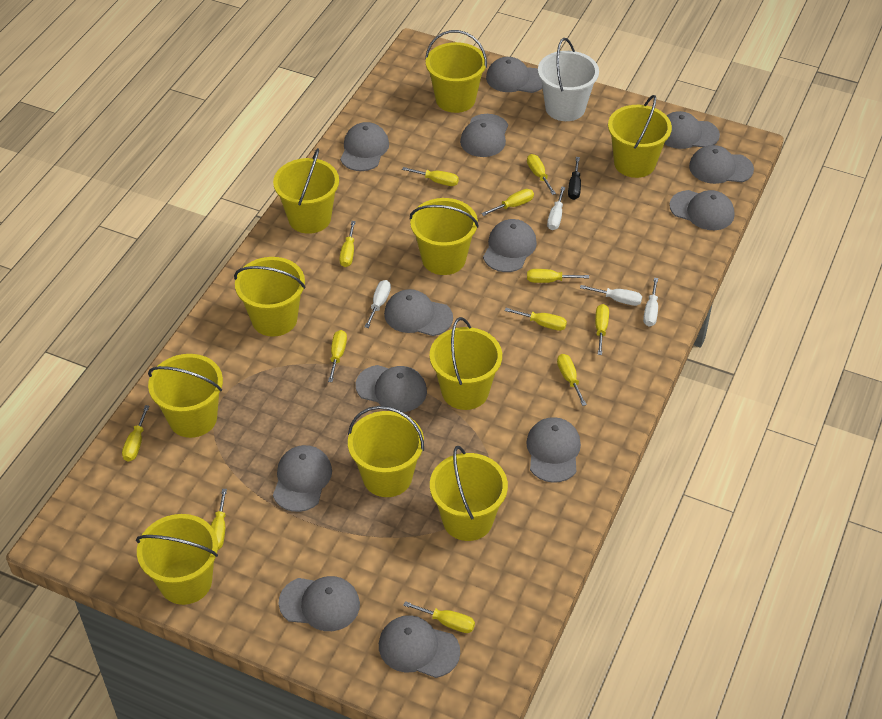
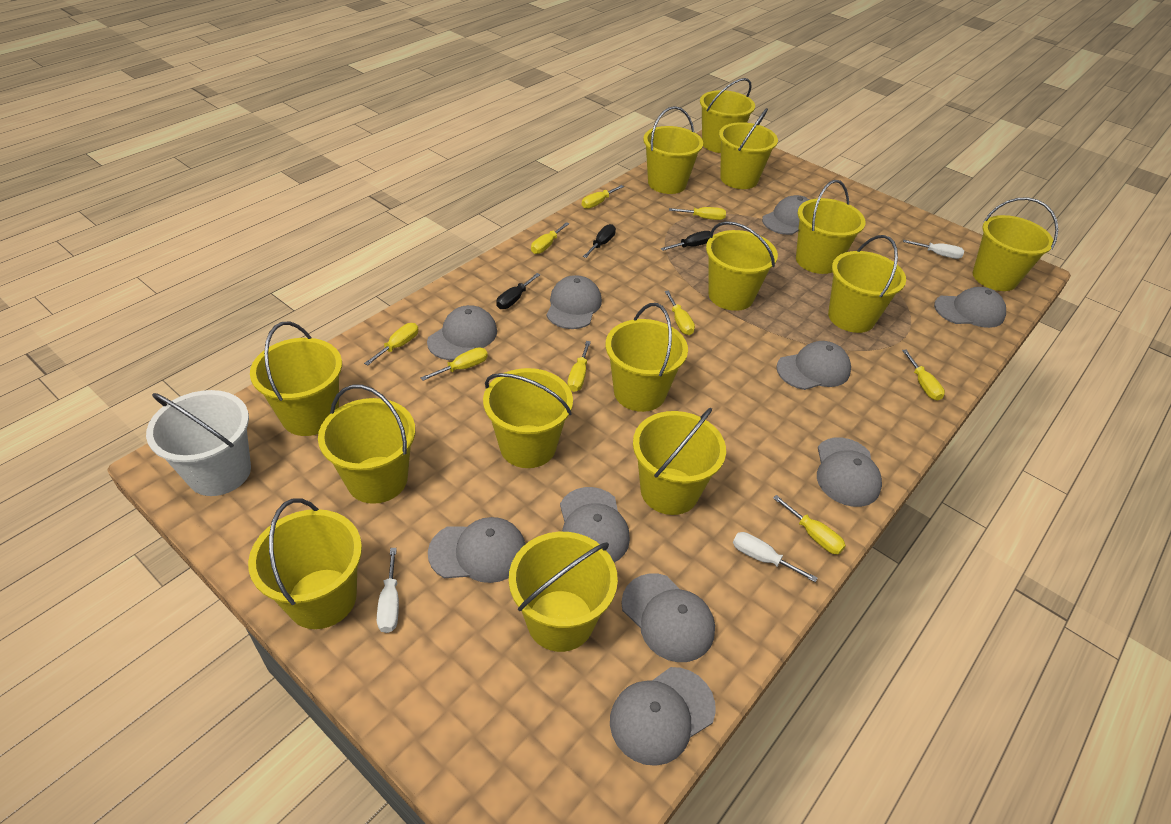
black screwdriver: [568,157,581,200] = 1 -> [496,273,540,309] [583,224,616,258] [661,231,710,251] = 3
grey cap: [273,445,332,512] [279,576,360,631] [340,122,389,171] [356,365,427,412] [379,615,460,678] [384,289,453,336] [460,114,508,157] [483,219,537,272] [486,57,542,93] [526,417,581,483] [664,111,720,149] [670,190,734,230] [689,145,754,184] = 13 -> [427,305,497,360] [428,517,525,583] [546,275,602,329] [560,487,630,562] [610,667,716,766] [621,574,715,662] [762,195,809,235] [776,341,851,390] [817,437,882,507] [934,287,1006,328] = 10
white screwdriver: [365,280,391,328] [547,187,565,230] [580,285,642,306] [643,278,658,327] = 4 -> [377,548,399,633] [733,532,817,582] [903,240,964,259] = 3
yellow bucket: [136,514,218,605] [148,354,223,438] [234,257,305,337] [273,148,339,234] [348,406,424,497] [409,198,479,275] [425,30,487,113] [430,317,502,410] [430,446,508,541] [608,95,672,178] = 10 -> [248,498,362,629] [250,322,342,436] [318,385,415,504] [483,368,573,468] [509,532,618,652] [606,303,688,412] [633,408,726,515] [643,106,703,194] [700,78,755,153] [706,221,778,311] [719,108,778,189] [796,180,866,274] [828,235,906,333] [973,197,1058,291] = 14
yellow screwdriver: [122,405,149,461] [211,489,227,550] [328,330,347,382] [339,221,356,267] [402,167,459,186] [403,601,475,633] [481,189,534,216] [504,308,567,331] [527,154,556,195] [527,269,589,283] [557,354,587,406] [595,304,609,355] = 12 -> [364,323,418,366] [421,347,488,381] [531,222,569,254] [567,341,591,392] [582,185,624,209] [665,290,695,335] [669,207,726,220] [773,495,846,554] [902,350,945,401] = 9

